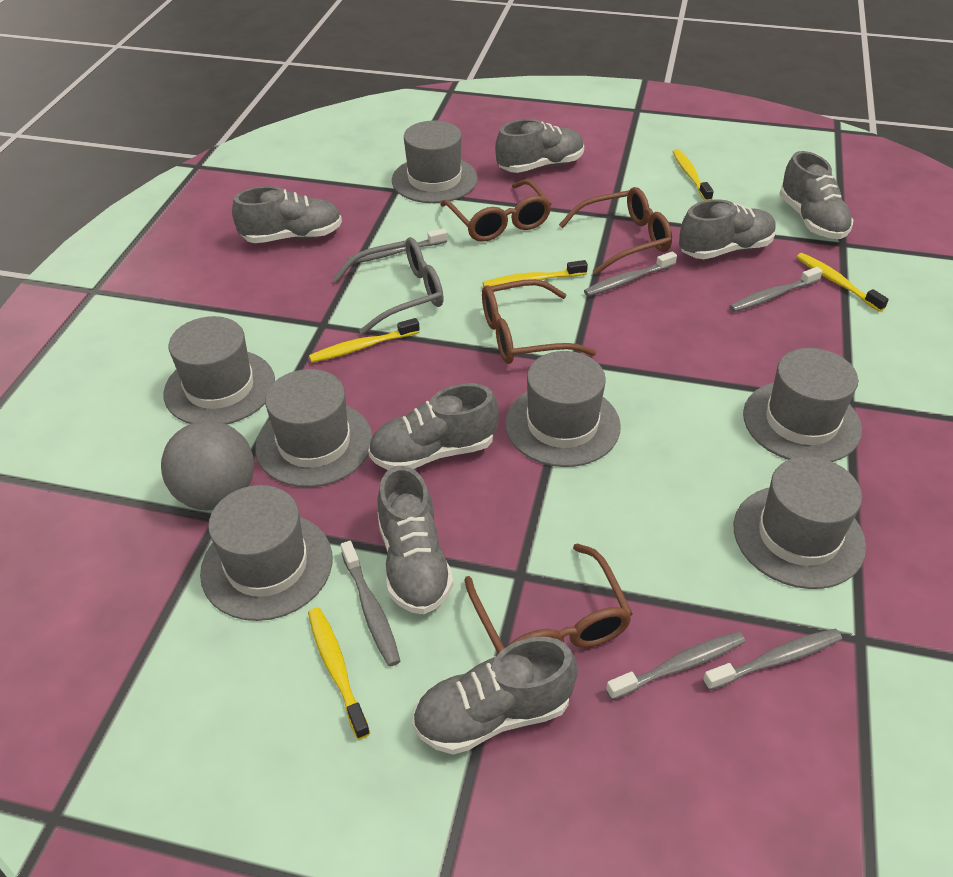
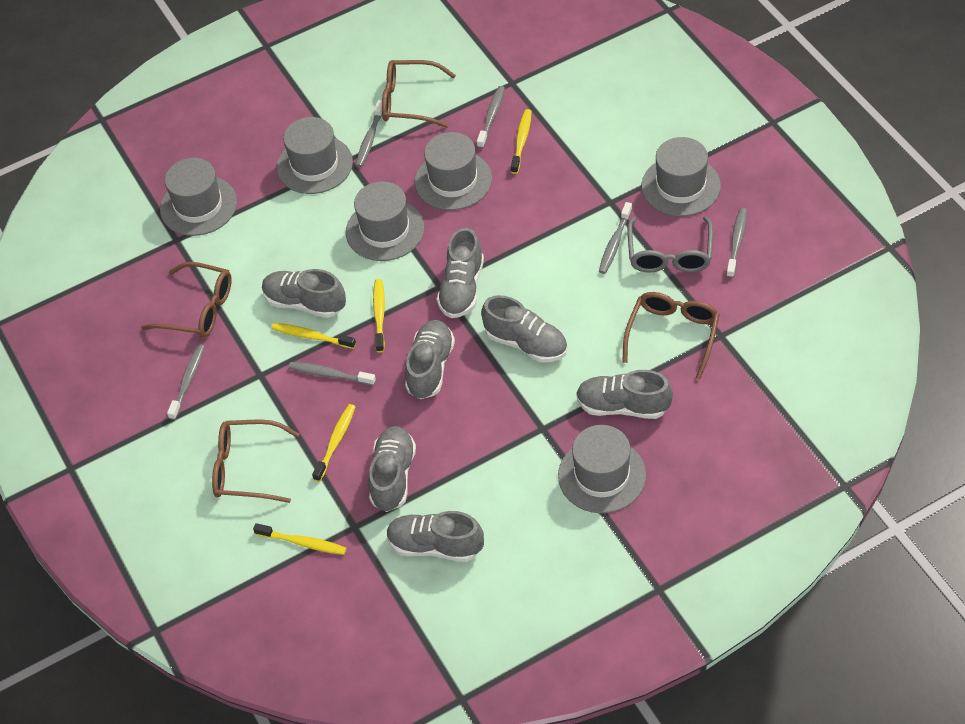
grey ball: [161,421,254,510] = 1 -> none = 0
grey hat: [163,316,275,424] [200,485,332,621] [255,369,372,487] [392,120,478,203] [505,351,621,467] [734,456,866,589] [743,348,862,462] = 7 -> [160,158,237,236] [276,117,353,194] [346,181,424,261] [414,132,492,210] [558,425,646,513] [642,137,721,216] = 6

